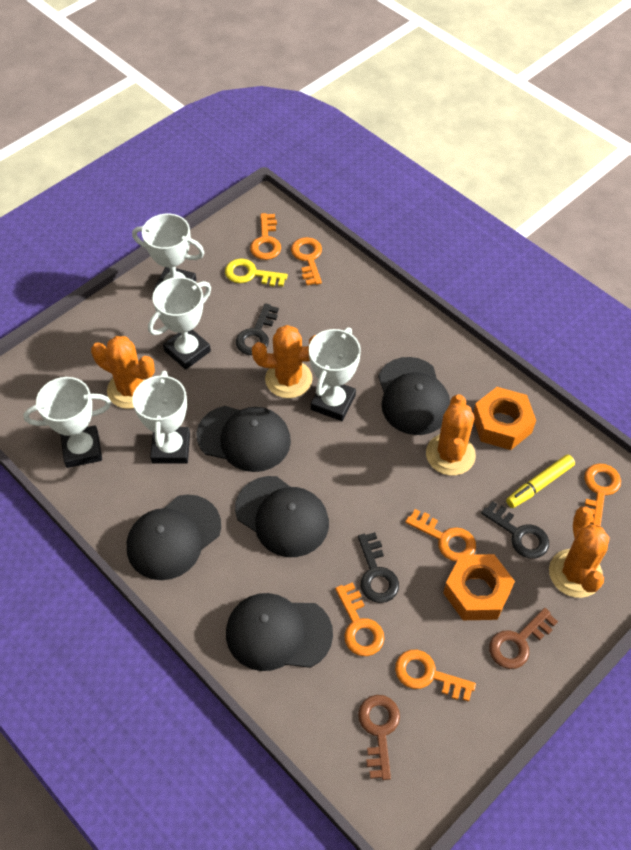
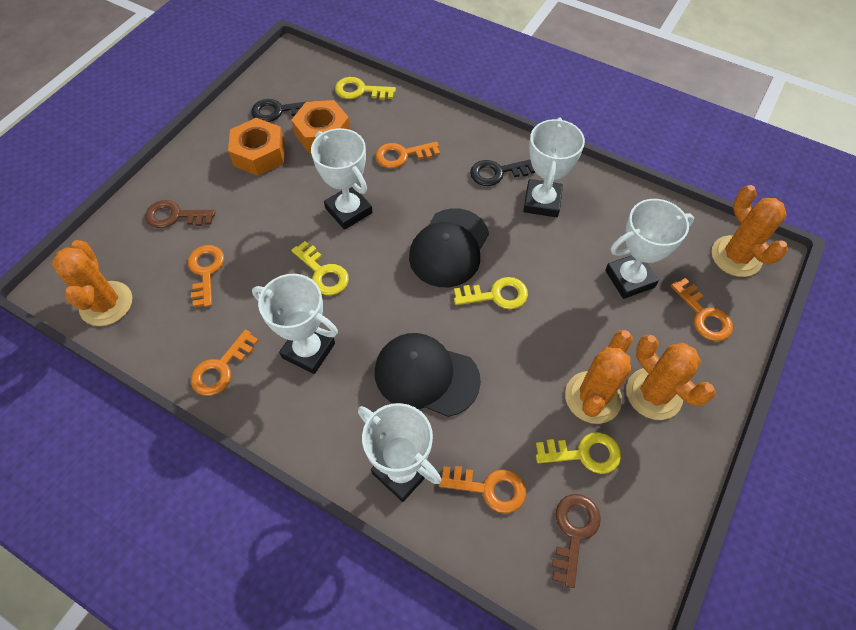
black cap: [127,494,221,580] [196,406,291,472] [226,593,333,671] [235,476,329,557] [378,357,450,435] = 5 -> [375,333,481,417] [409,208,489,287] = 2
black key: [236,303,279,355] [358,532,399,603] [481,501,549,559] = 3 -> [251,99,309,122] [470,160,536,186] = 2
orange key: [250,213,281,260] [291,237,322,285] [335,582,384,656] [395,650,476,702] [405,509,476,562] [584,464,621,527] = 6 -> [188,245,224,307] [191,330,259,396] [375,142,440,168] [439,466,526,514] [670,278,733,341] = 5
yellow key: [225,259,288,287] = 1 -> [291,241,349,295] [335,77,396,100] [454,277,528,309] [536,432,621,474] = 4
yellow marker: [506,455,575,508] = 1 -> none = 0

